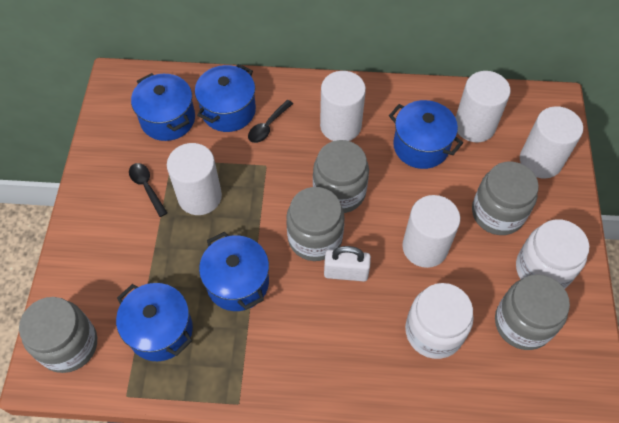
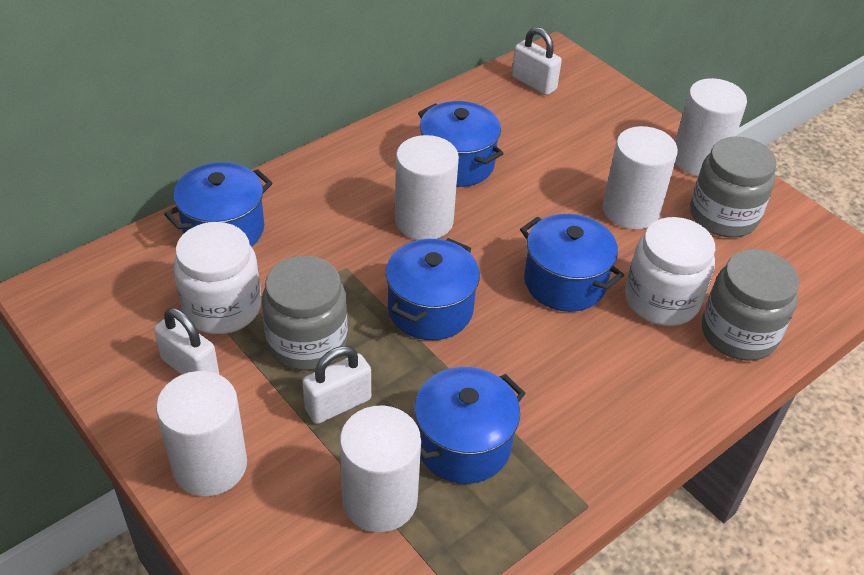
black spoon: [129,163,167,217] [248,100,293,143] = 2 -> none = 0
grey jar: [19,297,97,373] [286,187,345,261] [313,140,369,213] [472,162,539,235] [495,274,570,350] = 5 -> [262,255,348,371] [690,137,776,237] [702,249,799,361] = 3
white padlock: [324,246,371,282] = 1 -> [154,308,219,375] [302,346,371,424] [512,27,562,95] = 3

